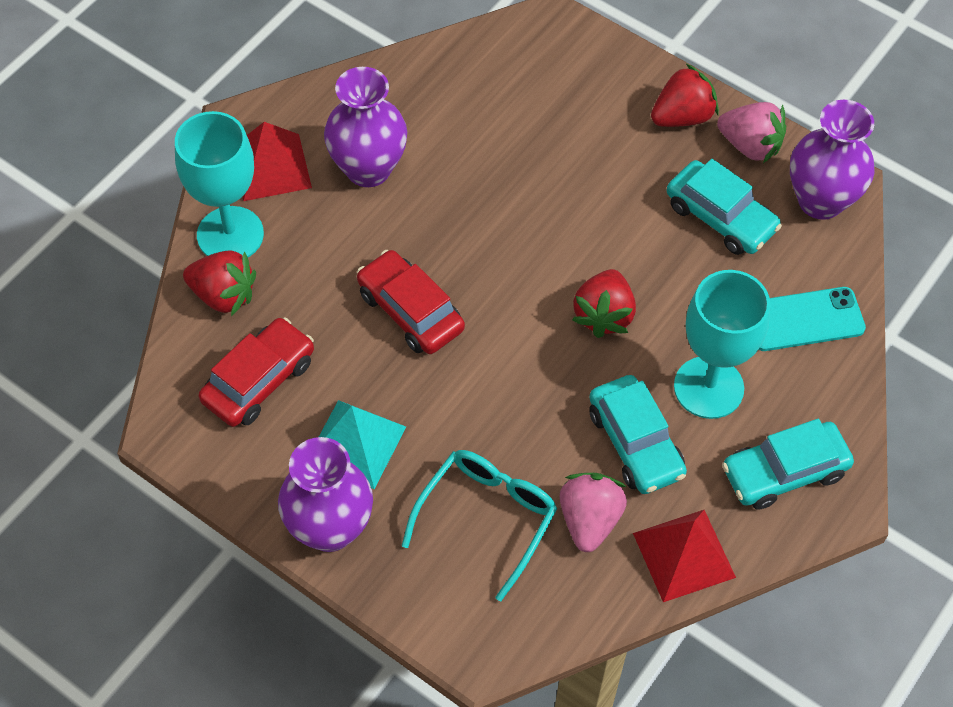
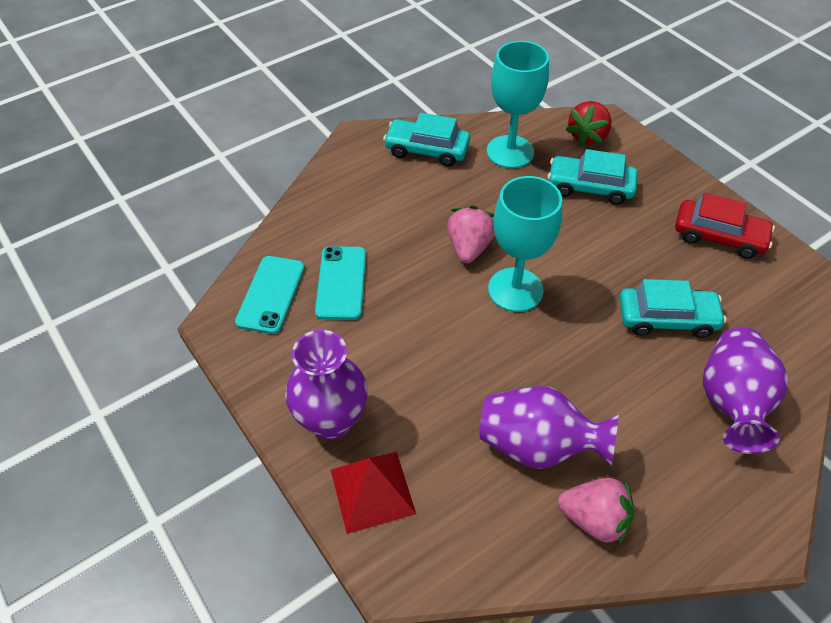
red car: [199,317,314,427] [357,250,465,354] = 2 -> [675,193,775,259] = 1
red pyramid: [243,122,312,201] [633,510,736,602] = 2 -> [331,452,416,534] = 1
red strawberry: [183,250,256,316] [572,269,636,338] [651,64,719,127] = 3 -> [566,101,611,147] = 1
turquoise glasses: [402,450,558,601] = 1 -> none = 0
turquoise phone: [758,287,866,351] = 1 -> [235,256,305,334] [315,246,366,320] = 2
turquoise pyramid: [319,400,406,489] = 1 -> none = 0

